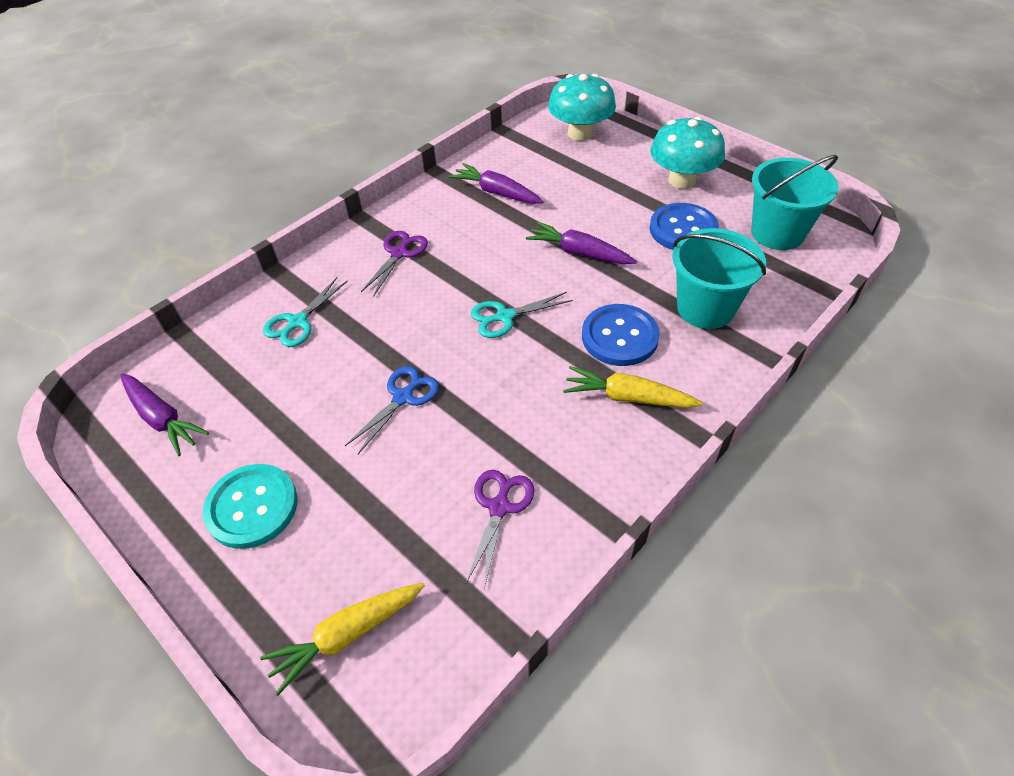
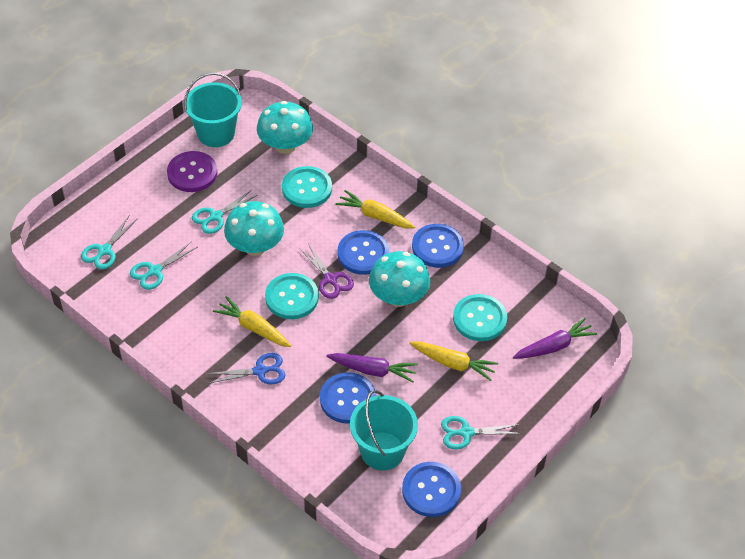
blue button: [582,304,660,366] [649,203,719,250] = 2 -> [320,372,376,424] [337,230,390,275] [402,462,461,517] [412,224,464,268] = 4
purple button: none = 0 -> [167,151,217,192] = 1
purple carrot: [120,374,209,456] [449,163,544,204] [526,222,637,264] = 3 -> [326,353,418,383] [513,318,597,359] = 2
purple scissors: [361,231,428,297] [466,470,535,589] = 2 -> [299,244,354,299] = 1
turquoise button: [203,464,297,549] = 1 -> [265,273,319,319] [282,166,332,208] [453,294,507,341] = 3
turquoise mushroom: [548,74,616,141] [650,117,725,189] = 2 -> [224,201,284,256] [257,101,313,154] [369,251,430,307] = 3
turquoise scissors: [263,277,348,347] [471,292,573,338] = 2 -> [81,216,138,270] [130,241,197,290] [192,190,258,234] [441,416,521,449] = 4
yellow carrot: [260,583,425,696] [563,366,703,408] = 2 -> [213,296,291,347] [335,190,415,229] [409,341,498,381] = 3

